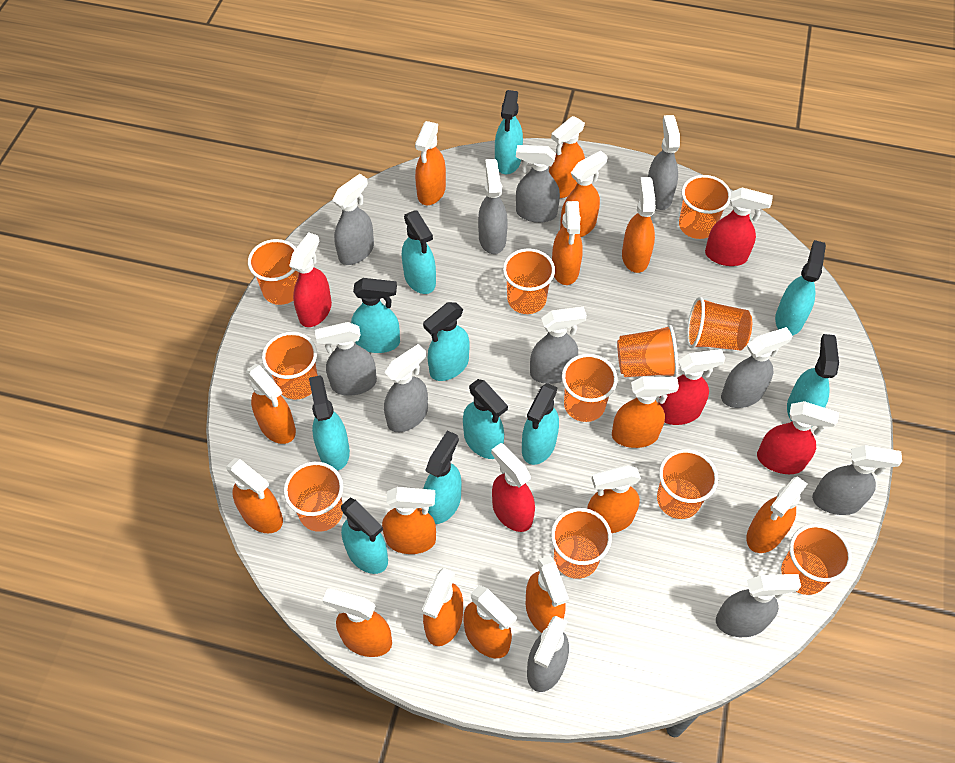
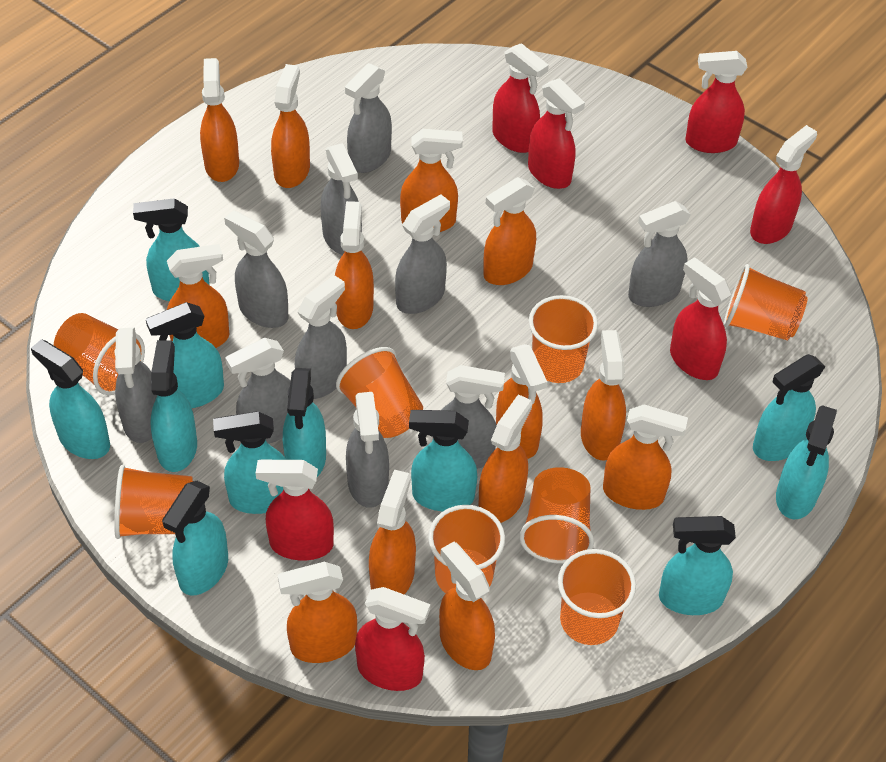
grey spray bottle: [315,322,377,396] [332,174,374,265] [384,344,428,432] [478,159,508,254] [516,145,560,223] [527,616,569,692] [530,307,587,384] [648,115,680,210] [716,574,801,637] [721,327,793,408] [812,445,902,515] = 11 -> [114,327,158,443] [224,210,289,328] [225,338,291,444] [295,275,347,399] [321,143,362,255] [345,63,392,173] [346,392,389,508] [395,194,450,314] [441,365,505,469] [628,201,691,307] = 10
orange cup: [248,239,299,305] [262,332,318,400] [284,462,343,532] [503,248,555,314] [551,508,612,579] [562,354,618,422] [617,325,678,377] [657,449,718,519] [679,175,731,239] [687,297,752,351] [781,524,852,595] = 11 -> [54,313,145,395] [114,465,193,539] [336,347,423,438] [428,505,505,593] [519,467,594,564] [529,295,598,383] [558,549,636,645] [724,264,808,340] = 8
orange spray bottle: [226,458,283,533] [246,364,296,444] [322,588,392,657] [382,487,436,554] [415,121,446,205] [422,568,463,646] [463,585,517,658] [526,556,569,633] [549,116,585,198] [552,201,583,285] [560,151,608,237] [587,465,641,533] [612,376,679,448] [622,177,656,273] [746,477,808,553] = 15 -> [167,244,229,348] [200,58,239,182] [271,64,310,188] [278,562,357,663] [335,201,374,329] [369,470,416,594] [400,129,463,232] [439,542,495,670] [478,394,532,523] [483,177,536,285] [496,344,547,459] [581,330,626,460] [603,404,688,510] = 13
red spray bottle: [289,232,332,327] [491,443,535,532] [658,349,725,425] [705,188,773,266] [757,401,839,474] = 5 -> [256,460,334,561] [355,587,430,691] [492,43,549,153] [528,78,585,189] [670,257,731,380] [685,51,747,153] [750,125,817,244] = 7

